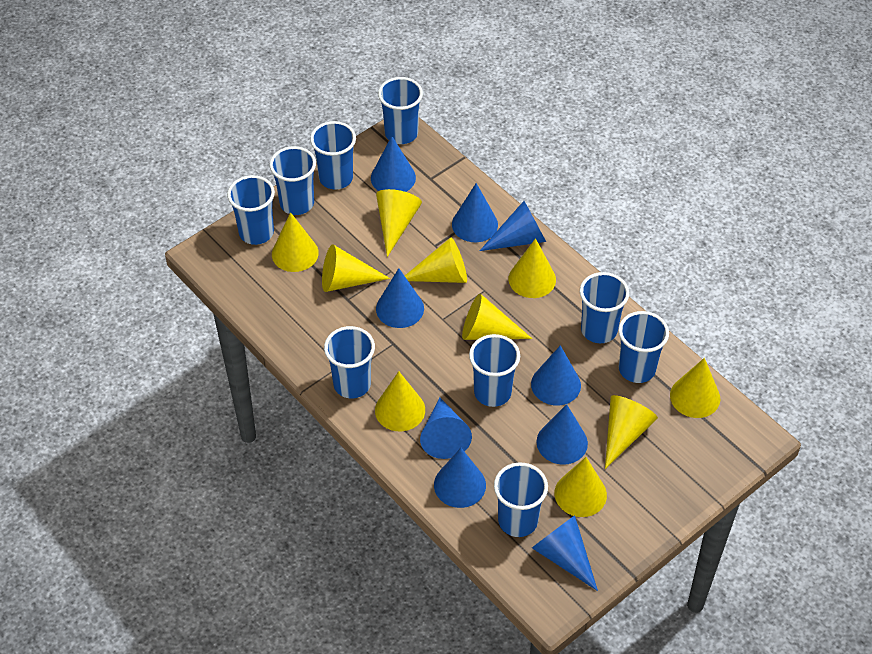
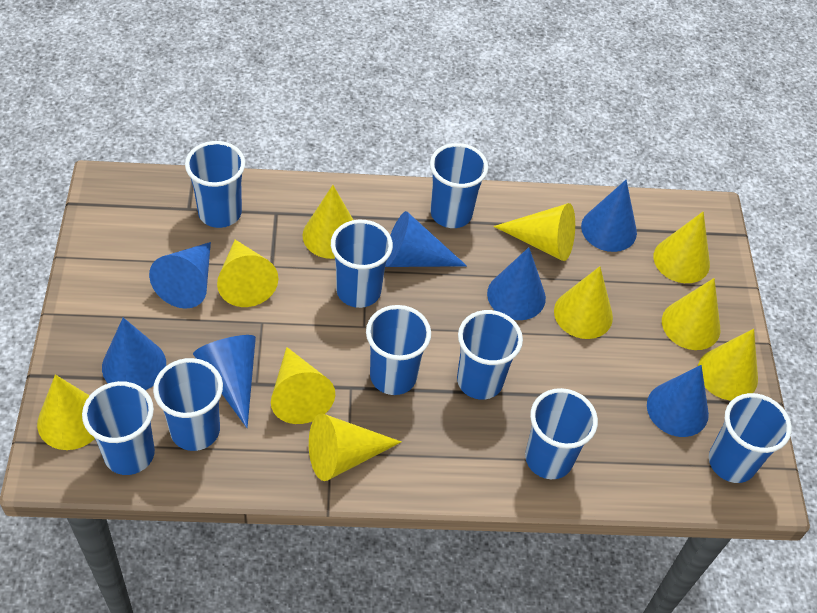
blue cone: [371,136,416,192] [376,268,424,328] [420,397,472,459] [434,448,486,508] [452,183,498,242] [480,201,546,251] [531,345,581,406] [532,515,598,591] [536,404,588,465] = 9 -> [102,318,166,390] [149,242,211,309] [193,335,256,428] [385,211,467,267] [487,247,546,320] [581,180,637,252] [647,365,709,437] = 7

